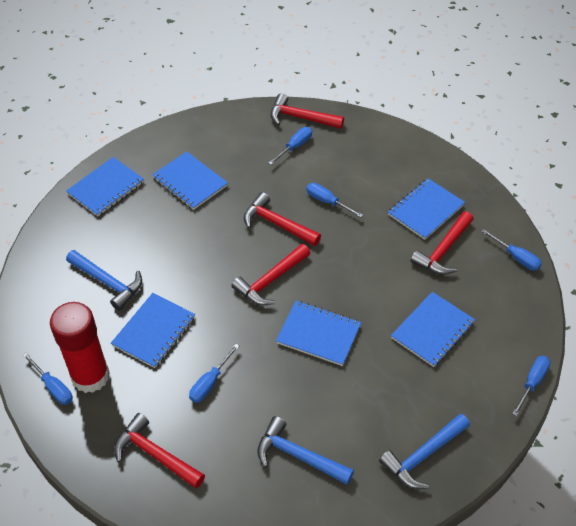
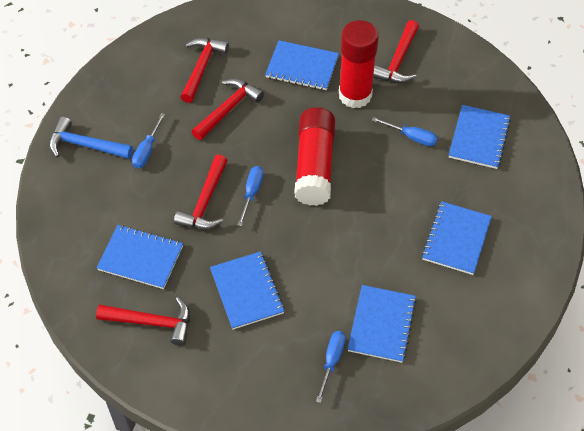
blue hammer: [66,250,142,311] [257,416,354,485] [379,413,470,489] = 3 -> [49,117,133,159] = 1
blue screwdriver: [22,353,73,405] [189,344,239,403] [269,127,312,165] [306,183,363,218] [481,229,542,271] [512,356,550,417] = 6 -> [132,113,165,168] [238,166,264,226] [316,331,346,403] [372,117,438,146] = 4
red glue stick: [50,302,110,393] = 1 -> [294,108,335,206] [339,20,379,108] = 2

